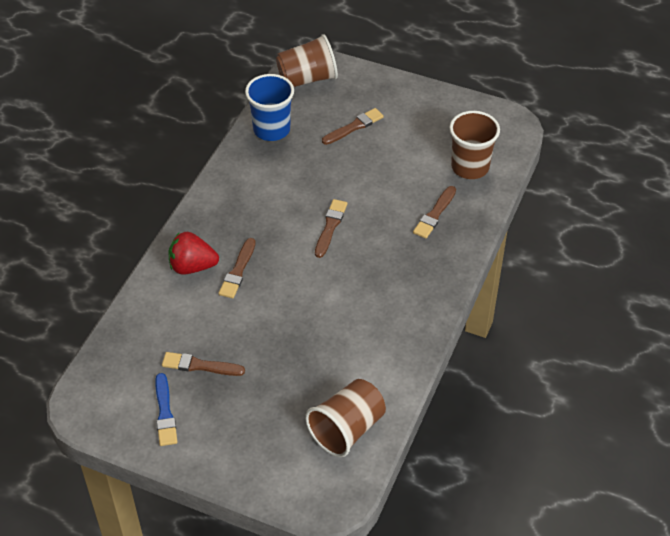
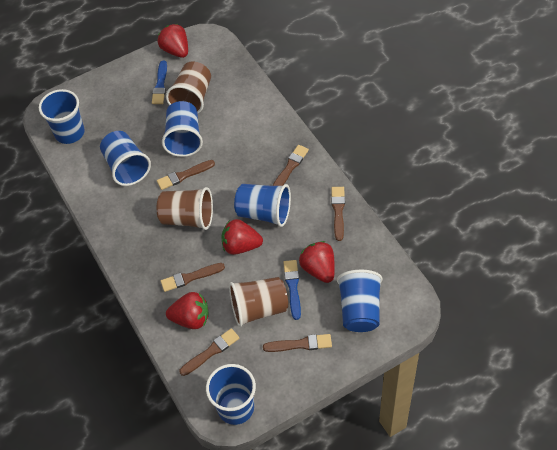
blue brush: [155,373,177,446] = 1 -> [152,60,167,104] [283,260,301,320] = 2
blue cup: [245,74,294,141] = 1 -> [39,89,85,144] [100,131,151,186] [162,101,203,157] [206,364,256,425] [234,184,291,227] [337,270,382,332] = 6
brown brush: [162,352,245,376] [218,238,256,298] [315,199,347,258] [322,108,384,145] [413,186,456,238] = 5 -> [157,160,215,190] [161,263,225,292] [179,328,239,376] [263,334,332,352] [272,145,309,186] [331,187,345,241] = 6
red strawberry: [168,232,219,275] = 1 -> [158,24,188,58] [166,292,209,329] [221,219,263,255] [299,241,335,283] = 4

